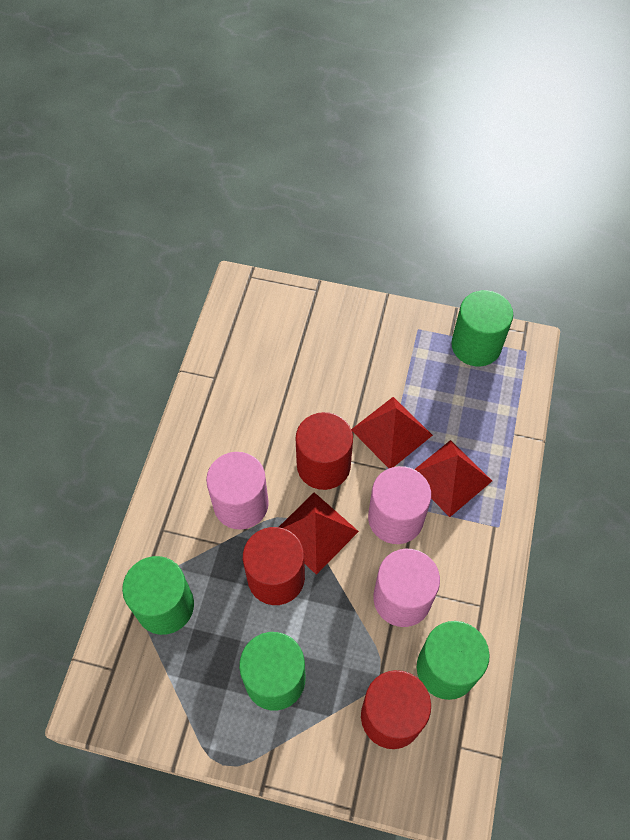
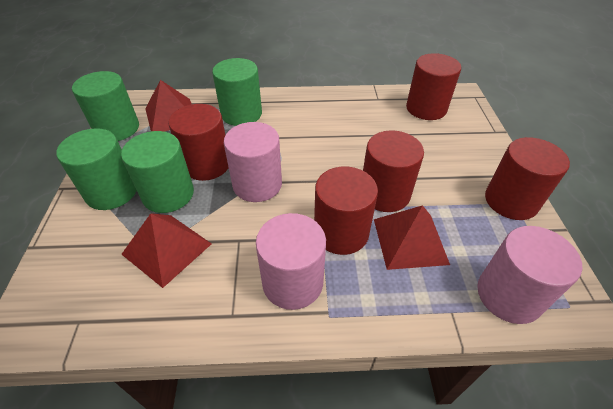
red cylinder: [243,527,305,605] [296,412,353,490] [361,670,431,749] = 3 -> [168,104,229,181] [314,167,378,255] [363,130,424,212] [406,53,461,120] [485,137,570,220] = 5

